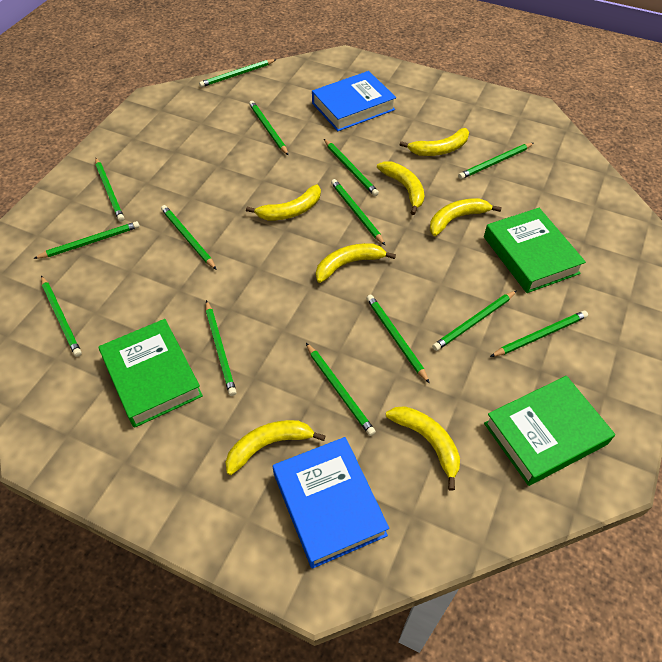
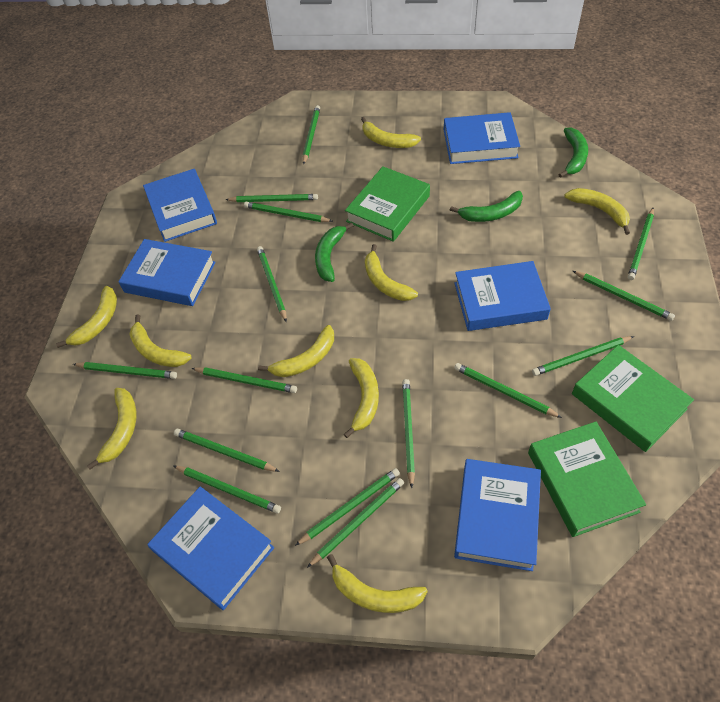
blue book: [273,437,389,569] [312,71,396,131] = 2 -> [118,239,216,306] [143,169,217,242] [147,486,274,610] [444,112,520,164] [454,459,541,571] [455,261,551,331] = 6
green banana: none = 0 -> [315,222,354,282] [450,191,523,222] [558,127,588,178] = 3
green pencil: [33,221,140,259] [41,276,82,357] [95,157,124,222] [161,205,217,270] [199,59,277,87] [206,300,236,396] [249,101,289,156] [306,343,376,436] [324,139,379,196] [331,179,385,245] [366,295,430,384] [432,290,517,351] [458,143,534,179] [490,311,588,357] = 14 -> [73,362,177,379] [174,429,280,472] [174,466,281,514] [191,367,297,393] [225,194,318,202] [244,202,333,222] [257,246,287,322] [295,468,400,546] [303,105,320,165] [307,478,404,568] [402,379,415,488] [454,363,562,418] [532,336,634,376] [573,271,675,321] [628,208,654,280] = 15
yellow banana: [225,420,325,475] [246,185,321,220] [316,243,396,283] [377,161,424,215] [386,406,460,491] [399,128,469,156] [430,198,502,236] = 7 -> [56,286,117,348] [87,388,137,470] [129,314,192,367] [258,325,334,377] [327,554,428,613] [343,358,379,438] [361,117,421,148] [365,244,418,301] [565,188,630,235] = 9

